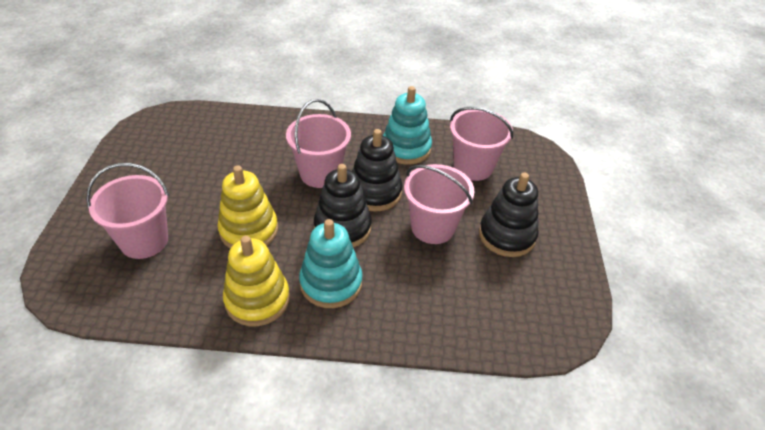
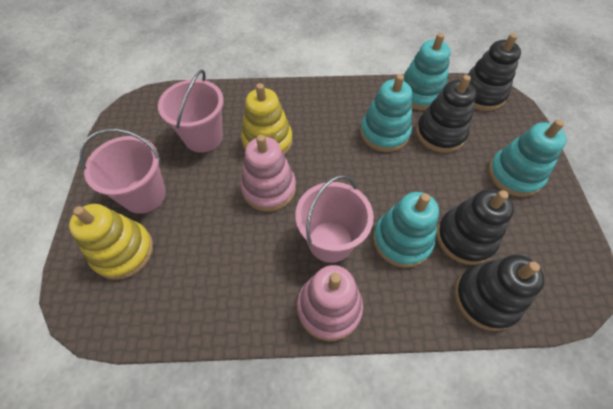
black stacking toy: [314,164,372,248] [352,129,403,211] [479,173,539,257] = 3 -> [416,75,477,153] [436,189,514,265] [454,255,545,331] [467,33,521,111] = 4
pink bucket: [86,163,169,259] [286,99,351,188] [404,164,474,244] [450,107,513,181] = 4 -> [80,129,166,214] [158,70,224,153] [295,175,374,263] = 3
pink stacking toy: none = 0 -> [241,135,296,211] [297,265,363,341] = 2
turquoise stacking toy: [299,219,363,308] [383,86,432,165] = 2 -> [360,74,412,152] [373,192,439,268] [403,33,451,110] [488,120,567,197] = 4

